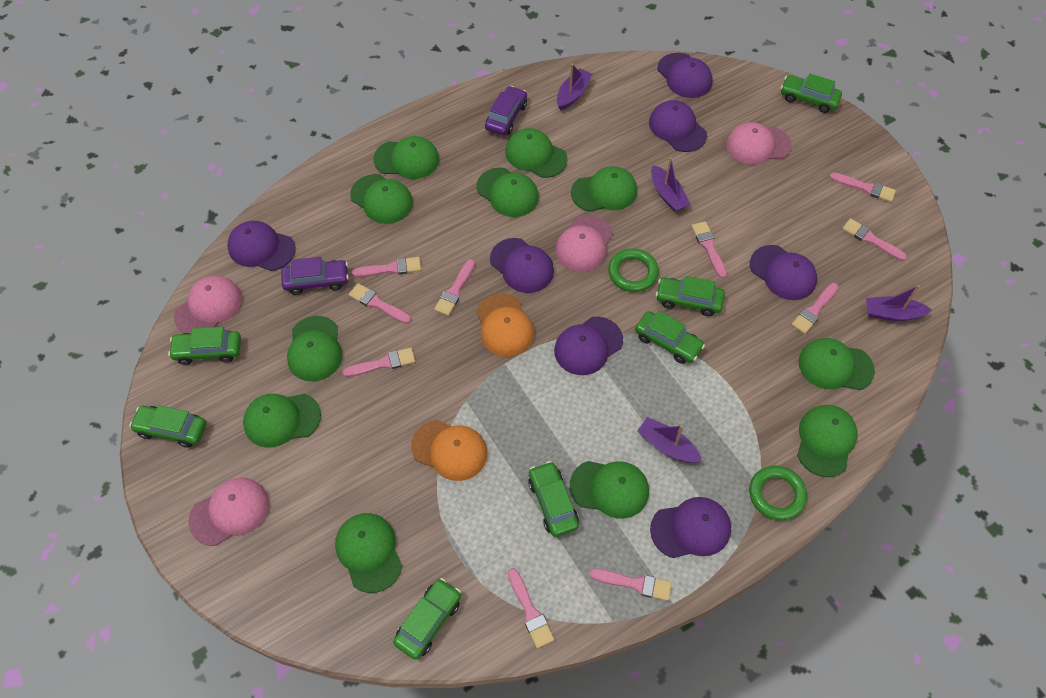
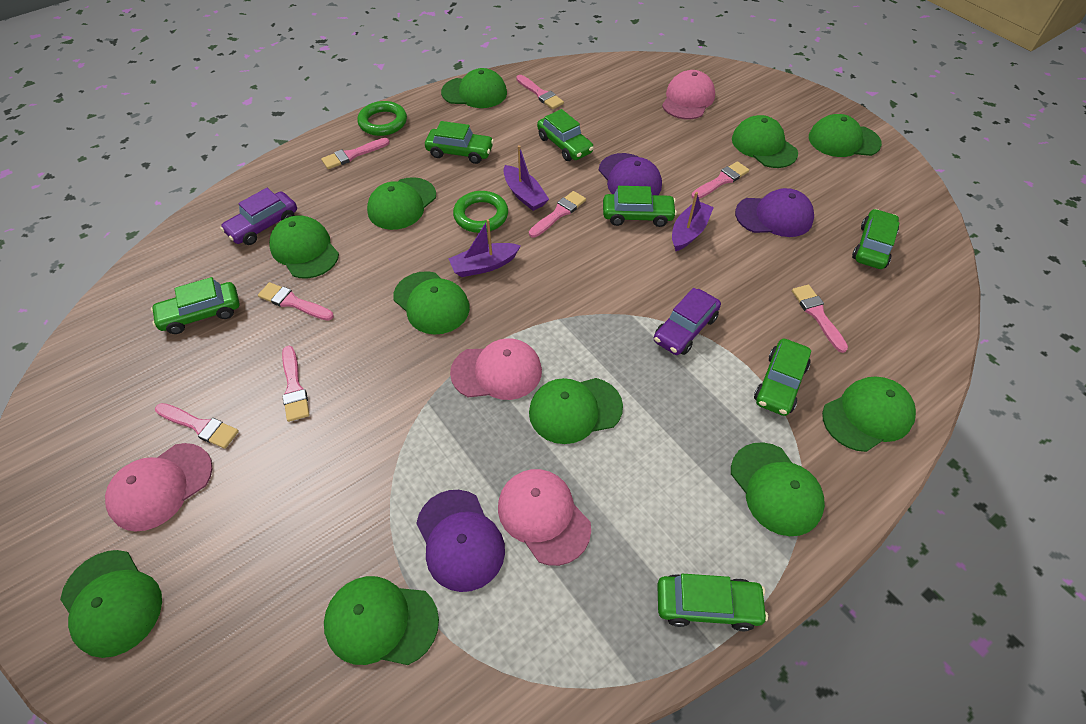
orange cap: [411,420,487,481] [477,294,534,357] = 2 -> none = 0
pink brush: [342,347,416,377] [348,283,411,324] [352,257,421,277] [434,259,475,316] [508,568,554,648] [589,569,672,601] [691,221,727,278] [791,283,838,334] [829,172,896,202] [842,218,907,261] = 10 -> [155,403,239,449] [258,282,334,321] [282,346,310,422] [321,138,390,169] [516,75,564,109] [529,191,586,238] [691,161,749,199] [792,285,848,353] = 8
purple boat: [557,64,593,110] [637,417,702,463] [651,157,690,212] [866,285,932,321] = 4 -> [448,219,521,277] [503,145,549,211] [672,192,714,251] = 3
purple cap: [227,221,296,271] [490,238,554,293] [554,317,623,375] [649,100,707,152] [650,497,731,558] [658,53,712,98] [750,245,817,300] = 7 -> [416,490,505,592] [599,153,662,195] [735,188,814,237] = 3

